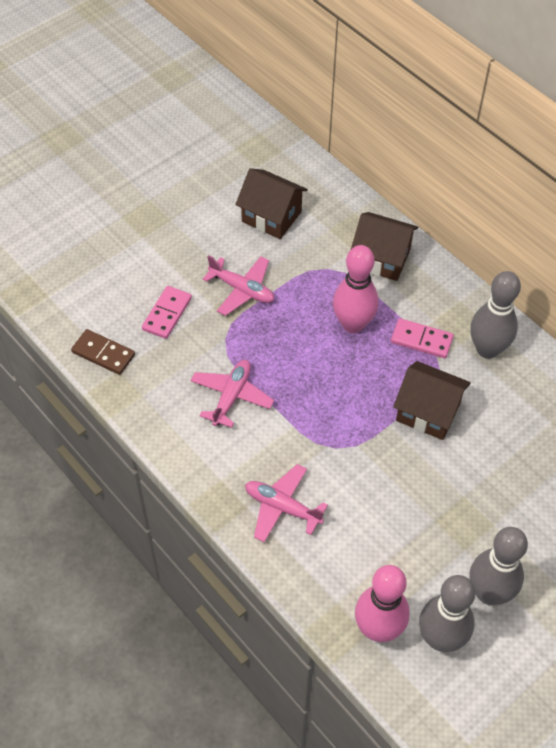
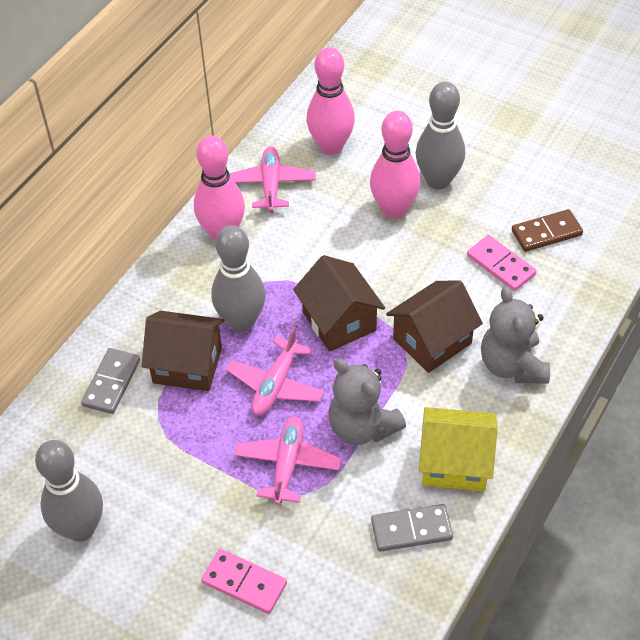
grey domino: none = 0 -> [81,348,140,414] [371,504,453,552] = 2
grey teddy bear: none = 0 -> [328,359,406,445] [481,287,550,384] = 2
pink bowling pin: [333,245,379,333] [355,565,410,642] = 2 -> [194,135,245,241] [307,47,355,155] [370,111,420,219] = 3
yellow house: none = 0 -> [419,407,498,491] = 1

